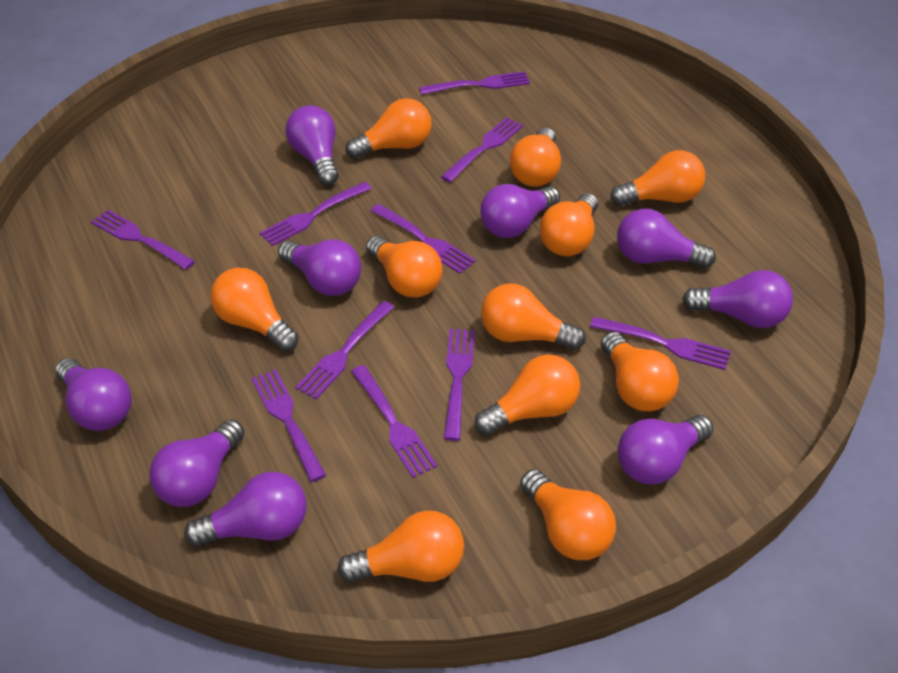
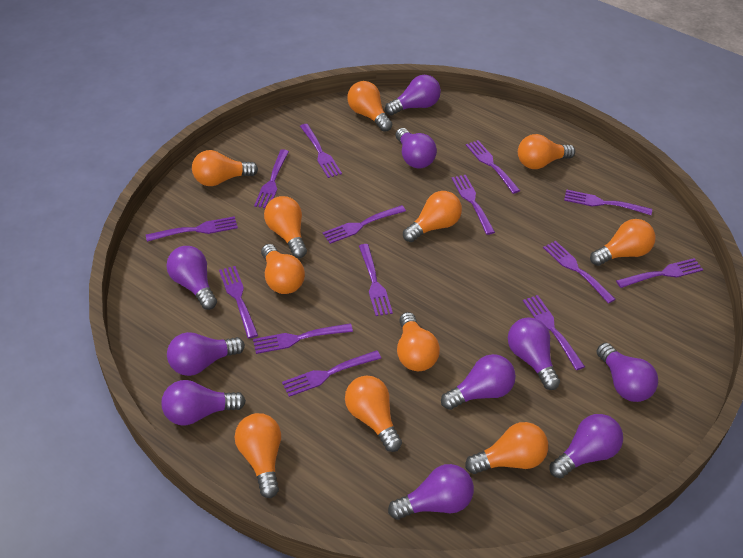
purple fork: [91,210,195,270] [252,369,326,482] [260,181,372,246] [295,301,394,400] [351,365,437,478] [371,204,476,274] [419,71,530,95] [441,117,523,183] [444,329,475,441] [590,317,731,370] = 10 -> [146,216,238,242] [219,266,258,339] [253,323,353,354] [254,149,289,208] [282,350,381,397] [300,124,342,178] [323,205,406,244] [359,244,393,316] [451,175,495,235] [466,140,520,194] [523,295,585,370] [543,241,615,304] [564,189,652,215] [616,258,703,288] = 14
purple light bulb: [55,358,132,431] [149,419,245,507] [184,472,307,547] [278,240,361,296] [285,105,339,185] [480,184,560,238] [617,209,716,268] [618,415,713,484] [682,270,793,328] = 9 -> [161,380,246,425] [166,246,217,310] [167,332,245,376] [385,75,441,115] [388,464,474,520] [396,128,437,169] [441,354,516,410] [508,317,560,390] [550,414,623,479] [597,343,658,402] = 10

